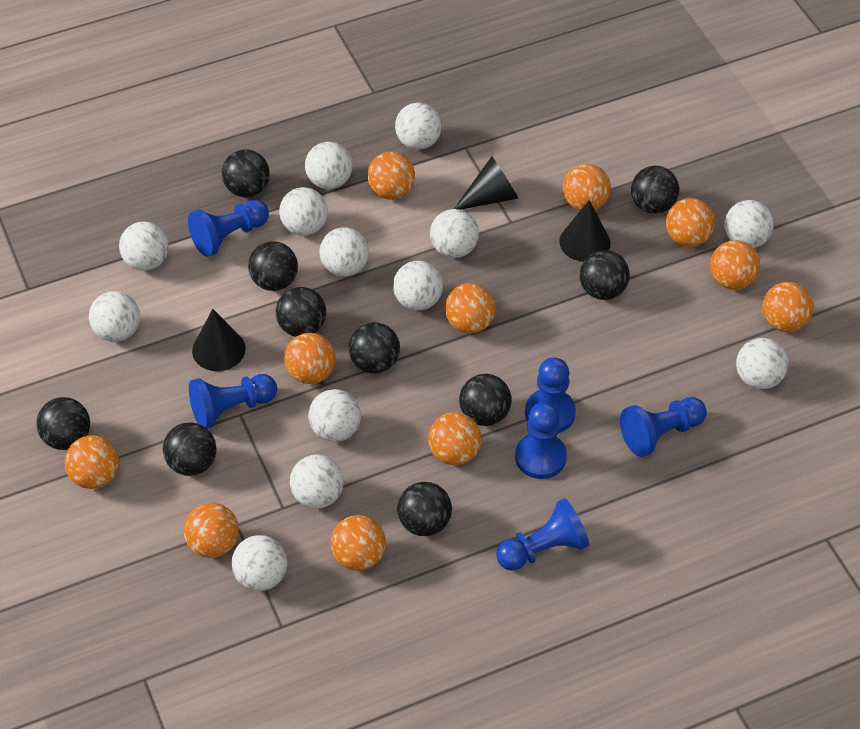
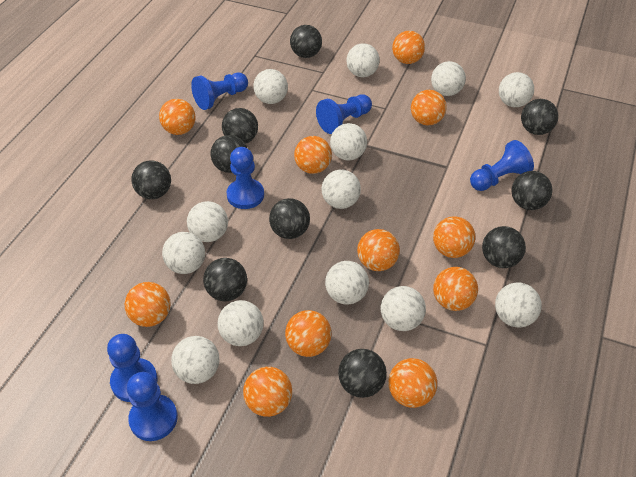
black cone: [192,309,246,371] [454,156,519,210] [559,200,610,262] = 3 -> none = 0

